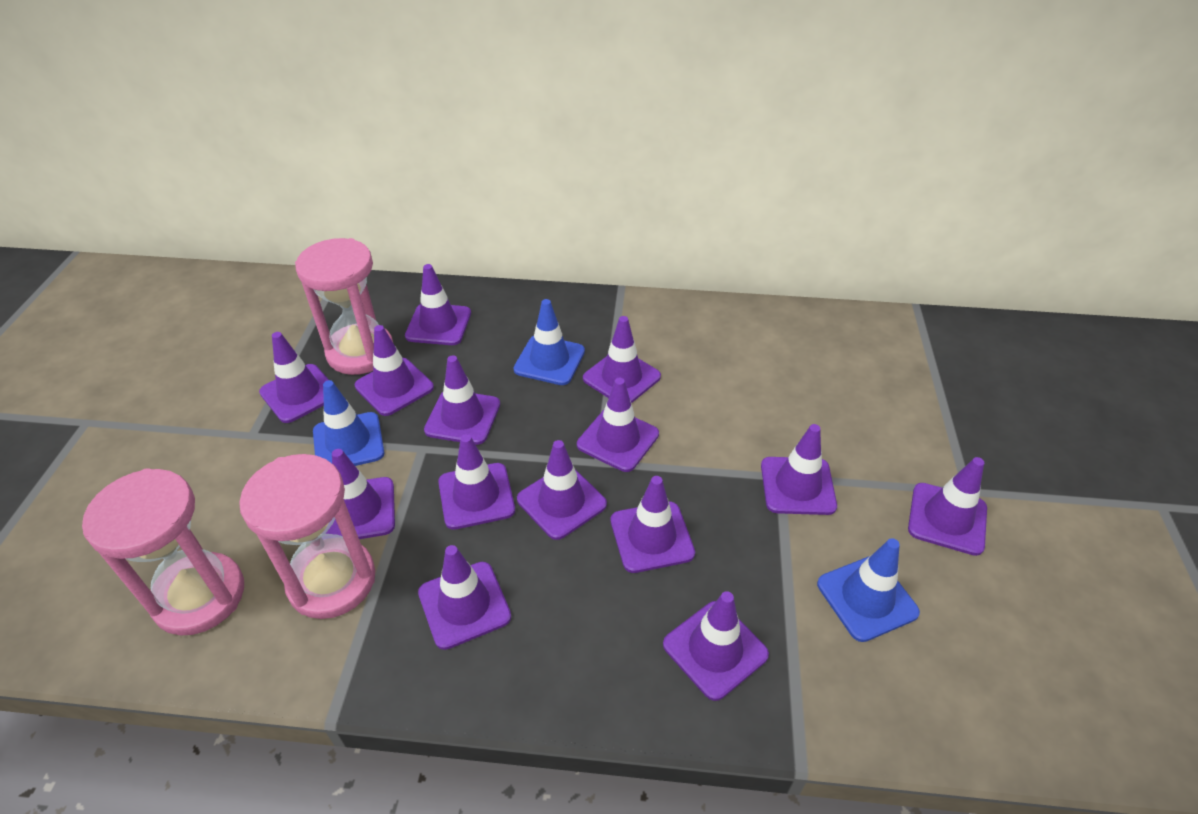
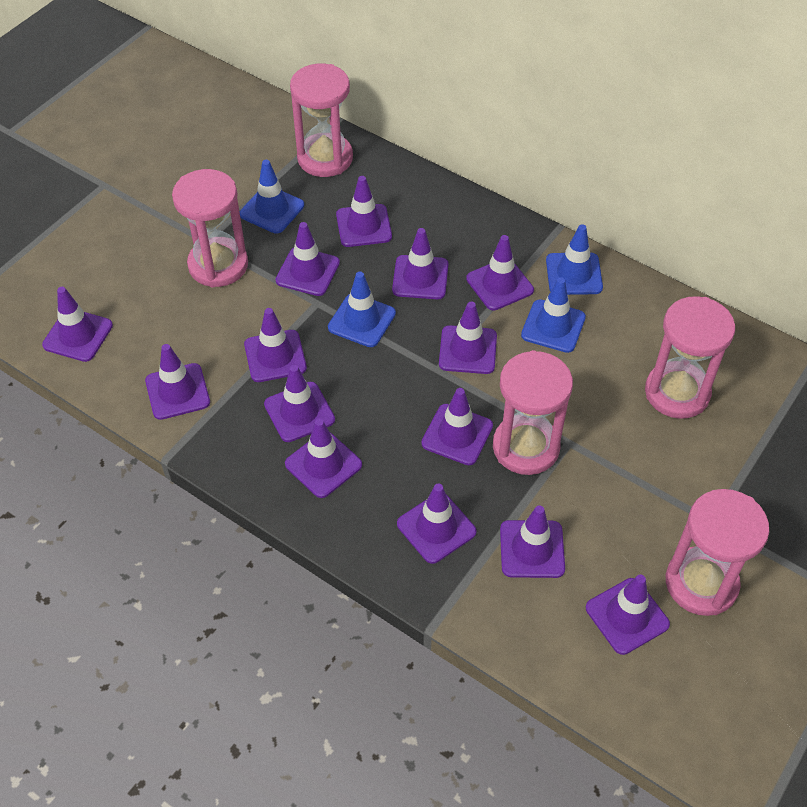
blue traffic cone: [313,380,384,466] [514,299,585,385] [817,538,920,642] = 3 -> [240,160,304,234] [328,272,396,347] [521,277,586,353] [546,224,603,295] = 4
pink hourglass: [82,468,244,635] [239,454,375,619] [295,238,393,375] = 3 -> [172,169,248,288] [290,64,353,177] [493,350,573,475] [645,296,735,419] [666,489,769,616] = 5

